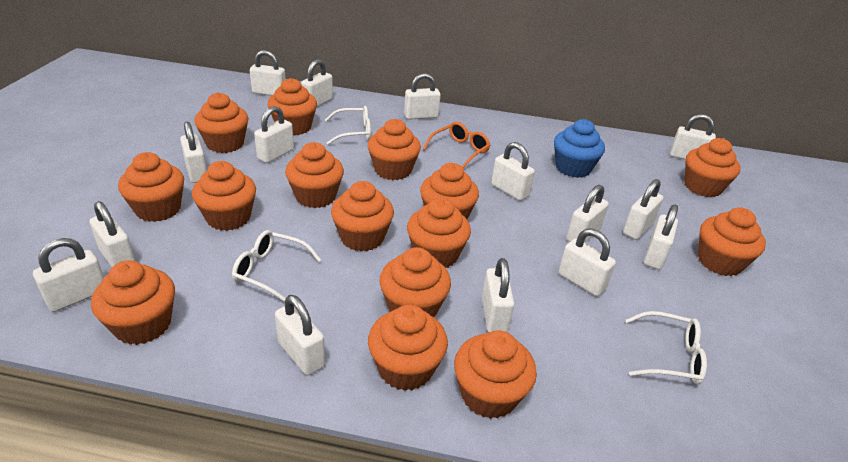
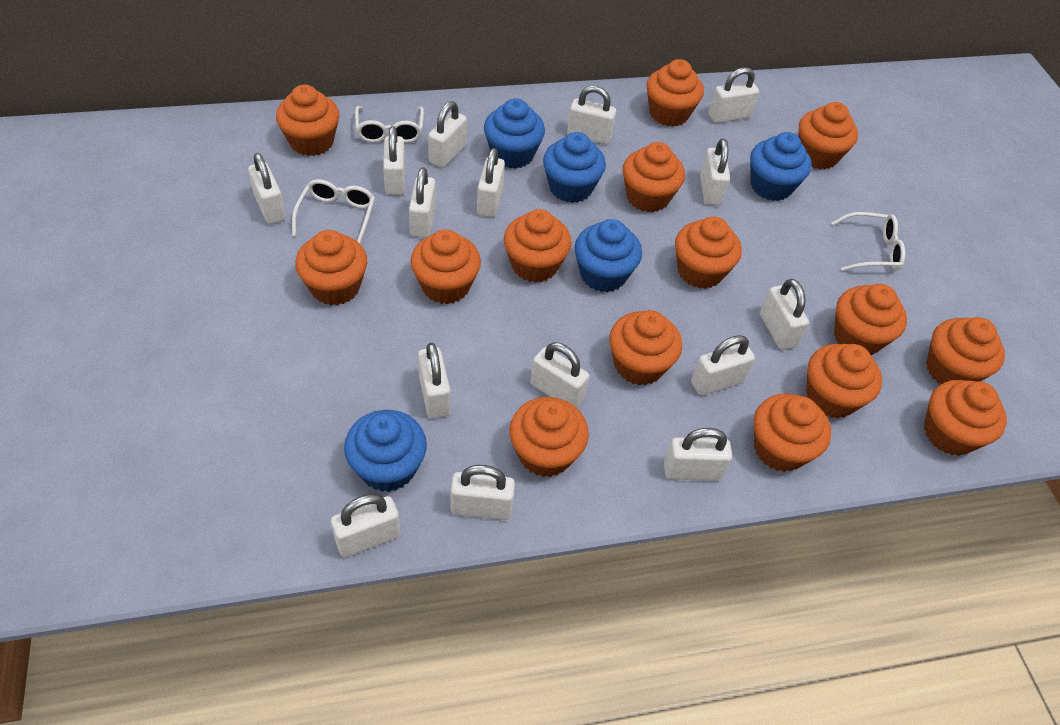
blue cupcake: [554,119,605,178] = 1 -> [344,410,427,492] [484,98,545,169] [543,132,606,203] [575,219,642,292] [750,132,812,201] = 5
orange glasses: [423,122,490,168] = 1 -> none = 0

